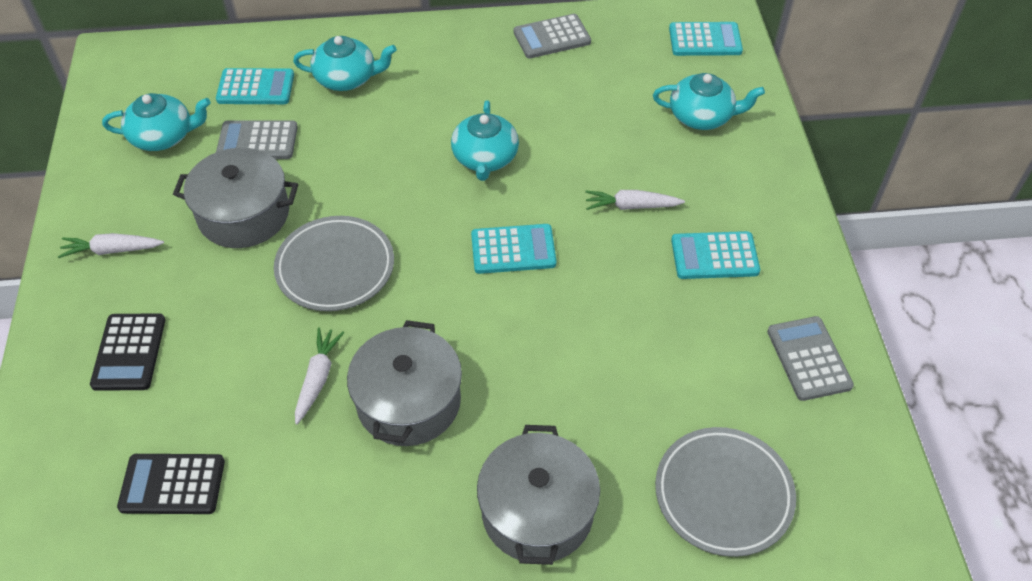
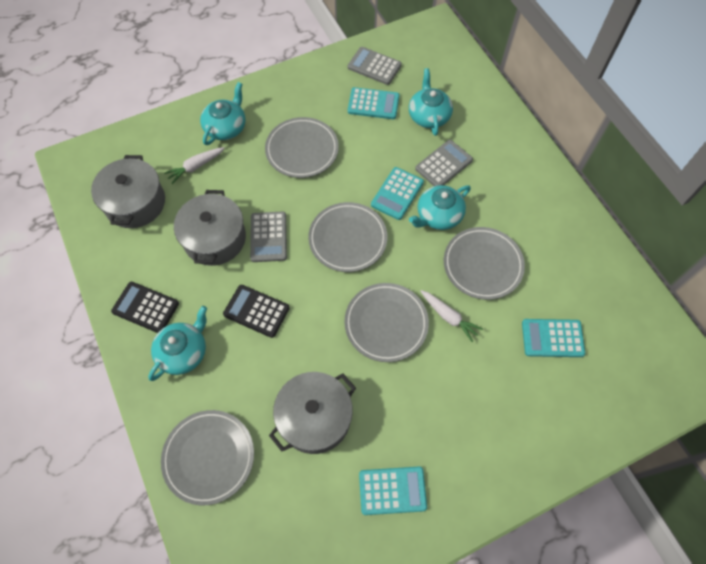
grey plate: [274,216,394,311] [655,427,796,557] = 2 -> [161,410,254,506] [265,117,339,178] [308,202,387,272] [344,283,429,362] [444,227,525,300] = 5
white carrot: [58,233,164,258] [295,328,345,424] [585,190,685,210] = 3 -> [164,147,225,184] [420,290,483,342] = 2

